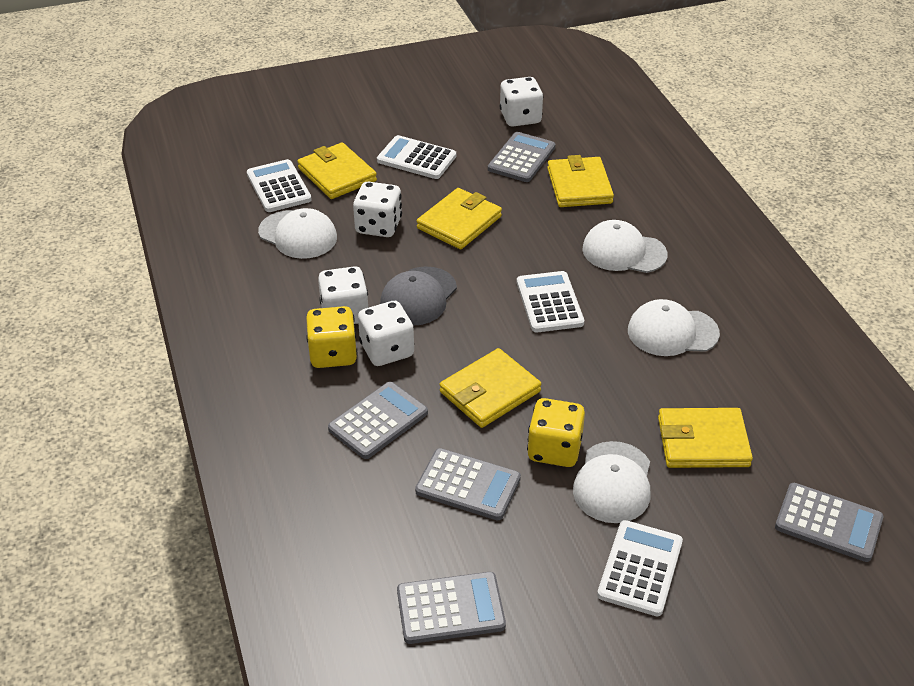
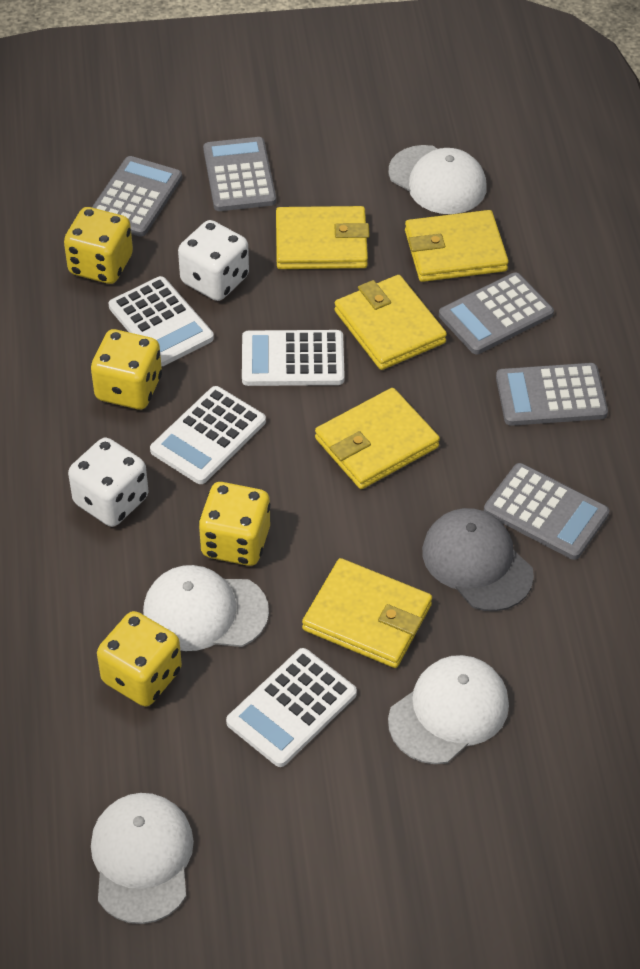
white dice: [318,266,369,324] [353,182,402,237] [358,301,414,366] [500,77,543,126] = 4 -> [68,437,149,527] [178,220,249,301] = 2
yellow dice: [306,306,357,368] [527,398,585,467] = 2 -> [64,207,133,284] [91,329,162,409] [97,611,182,706] [198,482,271,566] = 4

